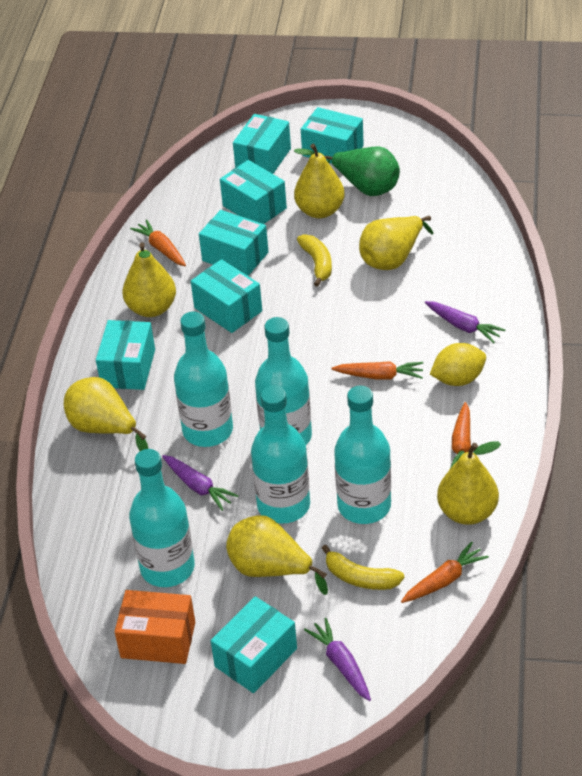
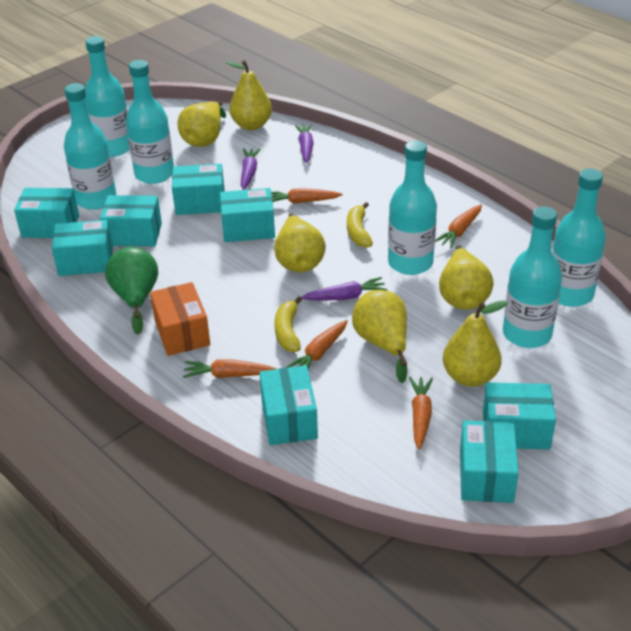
orange carrot: [130,219,186,266] [332,361,423,380] [401,542,489,603] [450,402,471,468] = 4 -> [183,359,277,378] [271,188,343,204] [285,320,348,368] [409,376,433,450] [435,205,482,248] = 5
turquoise bottle: [129,449,195,587] [174,311,233,447] [251,386,310,524] [255,317,312,445] [334,385,391,524] = 5 -> [64,83,117,210] [85,36,130,157] [126,60,174,184] [388,140,437,275] [503,206,562,348] [552,168,606,307] = 6
turquoise box: [96,320,155,390] [191,259,262,333] [199,210,268,276] [211,596,297,693] [220,160,287,224] [233,114,291,174] [301,107,364,164] = 7 -> [14,188,79,238] [52,220,113,276] [100,195,162,246] [172,164,225,215] [220,188,275,242] [259,365,318,445] [460,420,519,503] [483,382,556,449] = 8
yellow lemon: [430,343,486,386] = 1 -> none = 0

